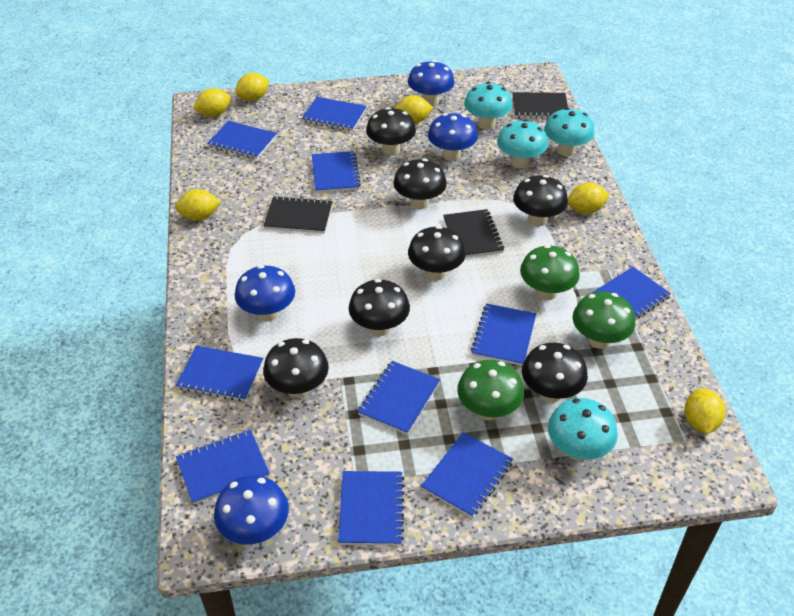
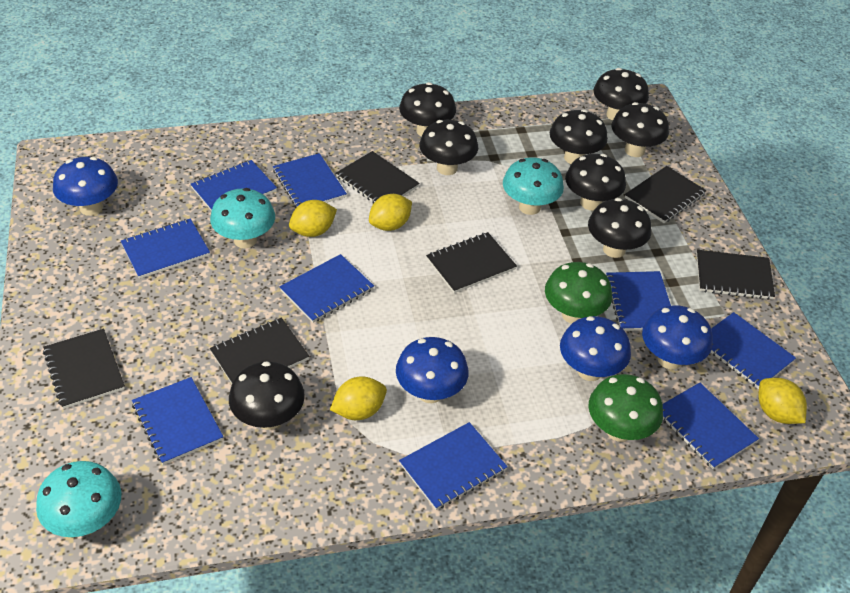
black mushroom: [263,338,329,398] [349,279,410,336] [366,107,416,156] [393,159,447,209] [408,226,466,280] [513,175,568,226] [522,343,588,402] = 7 -> [229,361,305,430] [399,82,456,137] [419,120,478,175] [550,109,608,164] [565,154,626,211] [588,198,652,258] [594,68,649,120] [612,102,669,157] = 8
black notebook: [263,196,333,233] [443,209,504,258] [512,92,568,119] = 3 -> [43,329,125,409] [210,318,309,383] [336,151,419,204] [426,232,517,293] [625,166,707,223] [696,250,775,300] = 6
blue notebook: [176,346,263,401] [176,430,270,505] [207,121,277,159] [302,97,367,131] [312,151,361,193] [338,471,404,545] [357,361,440,435] [421,432,513,518] [471,303,536,366] [590,267,671,319] = 10 -> [121,219,210,279] [132,377,223,465] [190,160,277,211] [273,153,347,208] [280,254,374,323] [399,422,508,510] [606,271,671,331] [663,383,759,469] [711,312,796,389] = 9
green mushroom: [457,360,524,420] [520,245,580,300] [573,292,636,349] = 3 -> [545,262,612,324] [589,374,663,442] = 2
turquoise mushroom: [464,82,512,129] [497,119,548,169] [544,108,595,156] [548,398,618,461] = 4 -> [36,461,121,537] [210,188,275,248] [503,157,564,215] = 3
yellow lemon: [175,189,221,221] [193,88,231,117] [235,73,269,101] [395,95,433,124] [568,183,609,214] [685,388,725,434] = 6 -> [289,200,337,237] [330,376,387,420] [369,194,412,231] [758,378,807,424] = 4

